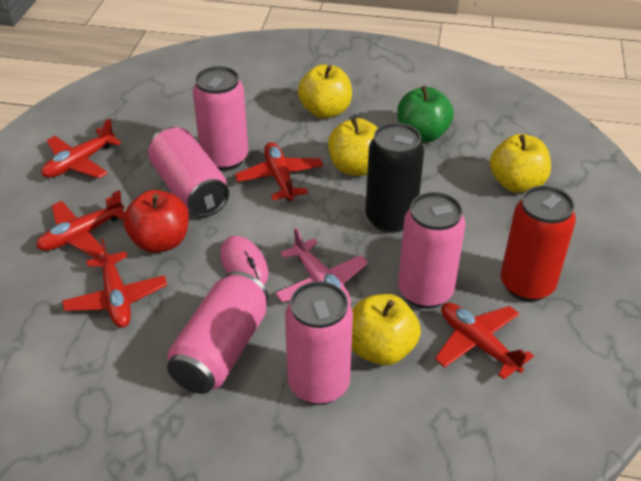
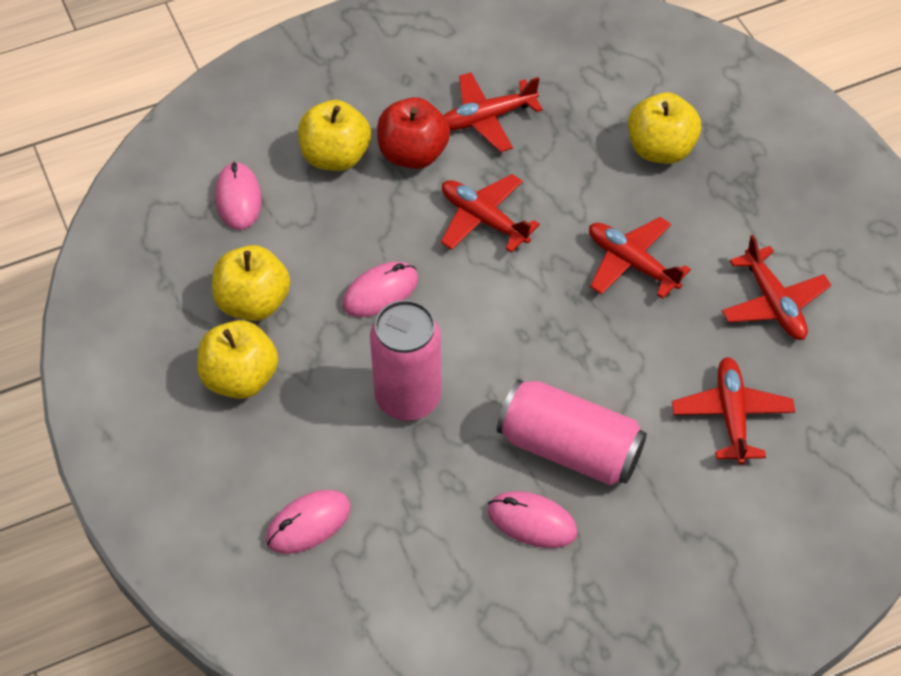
black can: [365,123,424,233] = 1 -> none = 0
green apple: [397,86,454,142] = 1 -> none = 0
pink can: [148,127,229,217] [167,271,269,394] [193,66,248,171] [285,281,353,405] [398,192,465,309] = 5 -> [370,300,442,421] [497,379,647,485] = 2
pink mouse: [220,236,269,285] = 1 -> [215,161,262,230] [266,490,351,554] [343,262,418,317] [488,491,578,548] = 4
pink plane: [275,228,368,304] = 1 -> none = 0
red can: [501,186,576,302] = 1 -> none = 0

